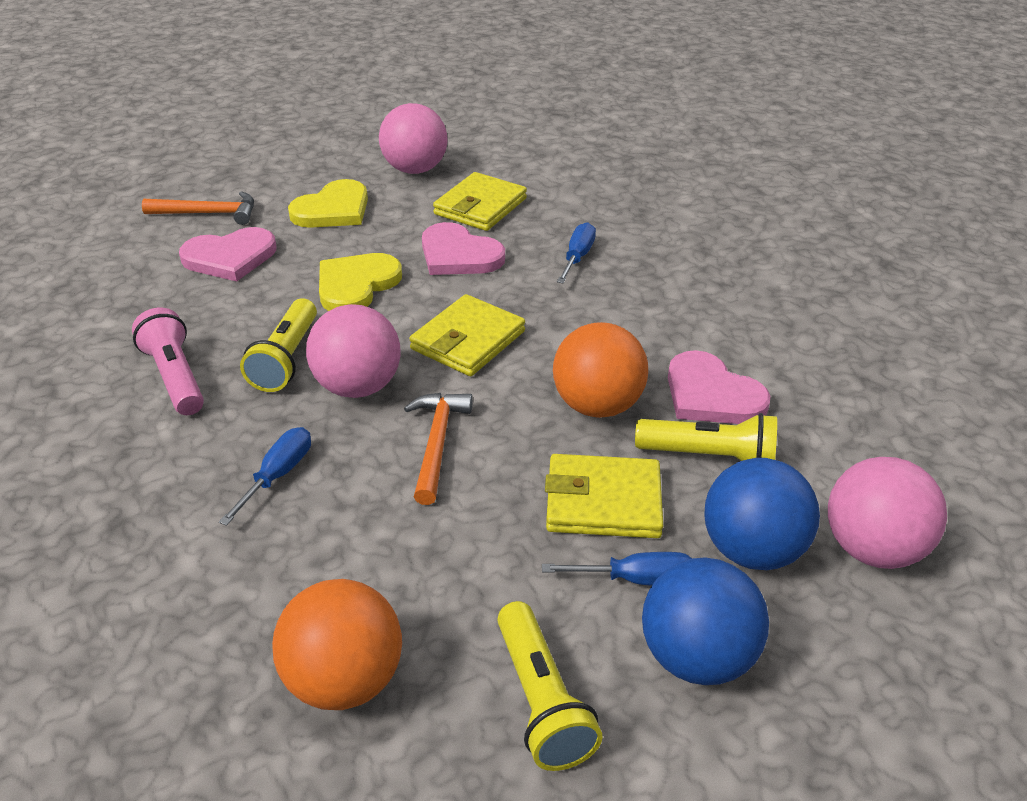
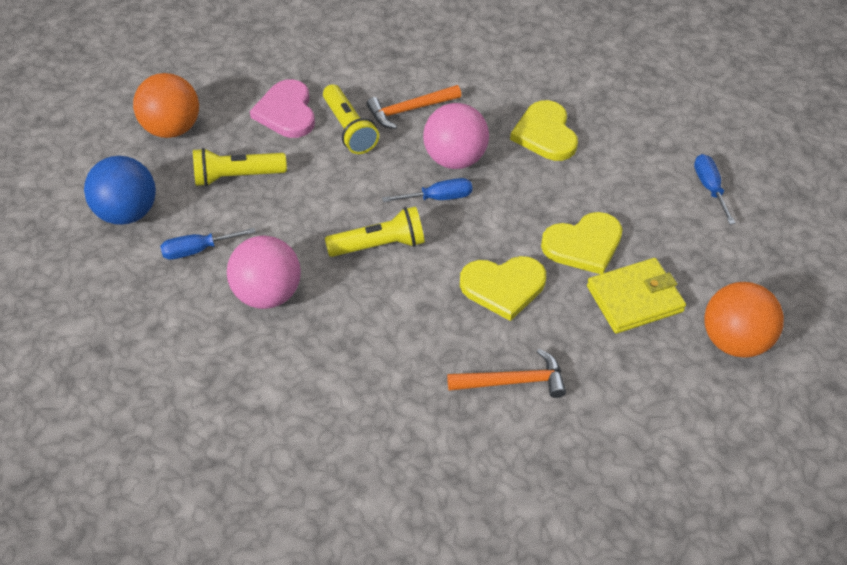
blue ball: [642,557,769,685] [704,458,820,570] = 2 -> [84,156,156,225] = 1
pink ball: [306,304,401,398] [379,103,448,174] [828,457,947,569] = 3 -> [227,236,301,309] [423,103,489,169] = 2
pink flashlight: [132,308,204,415] = 1 -> none = 0
pink heart: [179,227,276,282] [422,222,505,275] [668,350,771,424] = 3 -> [250,79,315,138] = 1
yellow heart: [288,179,368,228] [319,253,402,311] = 2 -> [460,256,546,321] [510,100,578,161] [541,212,622,274] = 3
yellow wallet: [409,294,525,376] [433,172,527,231] [545,454,663,538] = 3 -> [587,258,686,334] = 1

